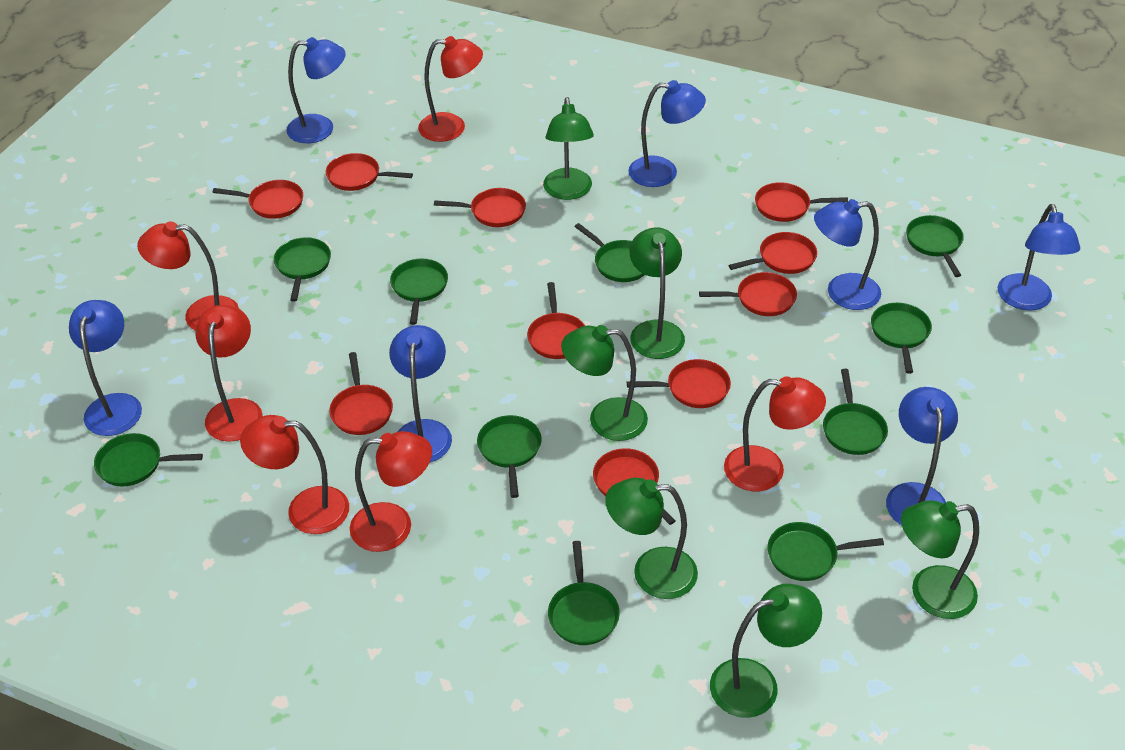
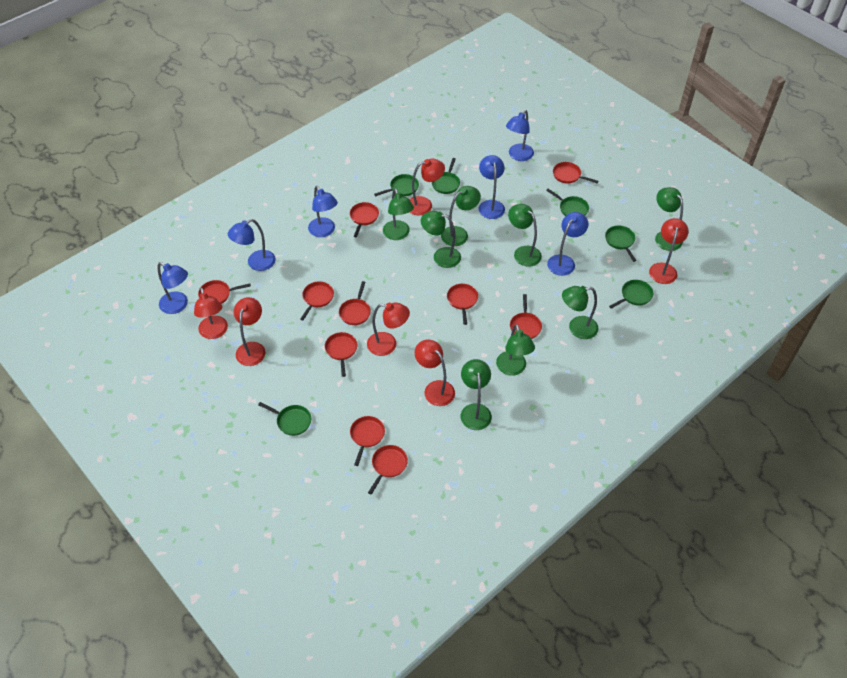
blue lamp: [69,300,142,436] [286,37,346,143] [389,325,452,462] [628,80,706,187] [814,199,881,310] [886,387,958,525] [998,204,1080,311] = 7 -> [158,262,188,314] [228,219,276,271] [308,186,338,237] [479,155,505,219] [506,110,534,161] [547,212,588,276] = 6
green lamp: [543,97,594,200] [561,325,648,441] [605,478,698,599] [630,227,685,359] [710,584,822,718] [901,500,979,619] = 6 -> [383,189,414,240] [421,211,461,268] [441,186,481,246] [461,359,492,430] [496,324,535,376] [508,204,542,267] [562,286,599,339] [655,187,683,251] = 8
green pan: [94,433,203,487] [274,237,331,302] [390,258,448,325] [477,415,542,498] [548,541,620,645] [574,223,645,282] [768,522,884,581] [823,369,888,455] [871,303,932,374] [906,215,964,277] = 10 -> [258,402,311,436] [374,174,419,196] [432,158,460,194] [546,189,589,216] [605,226,636,262] [609,280,653,309] = 6

